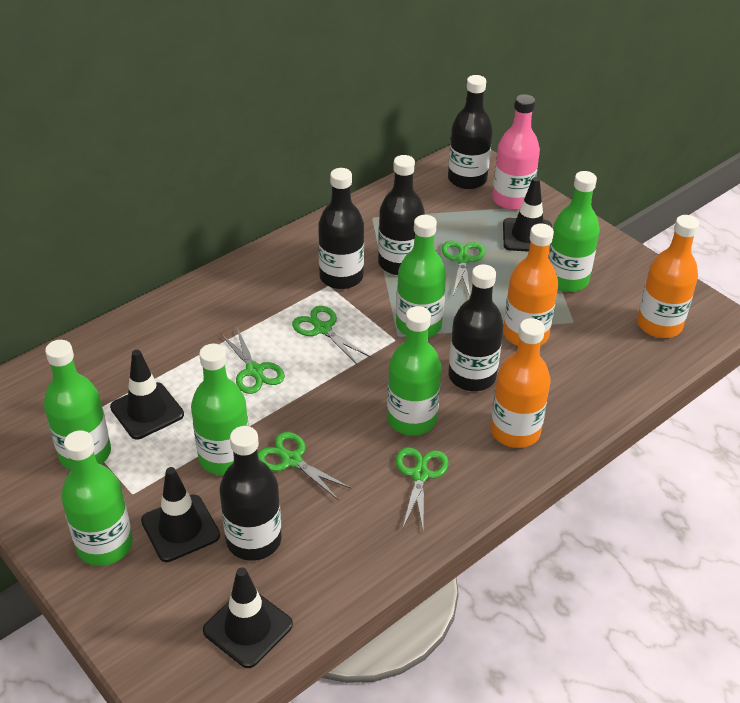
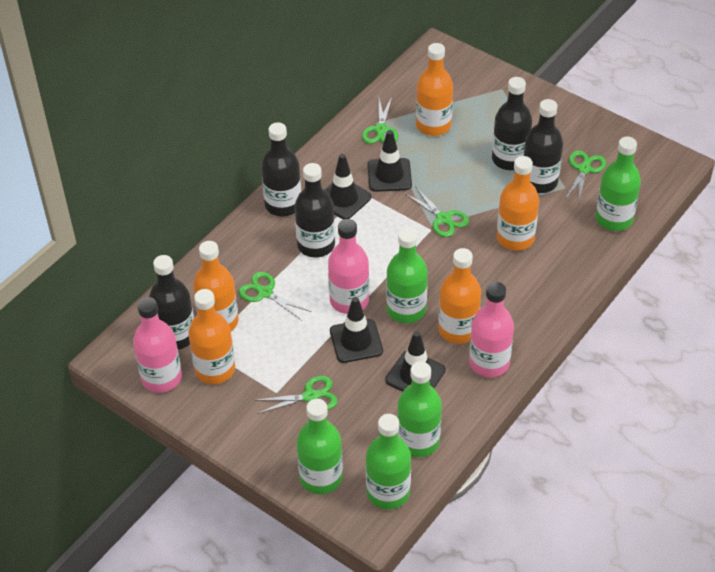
green bottle: [44,340,111,470] [61,430,133,566] [191,344,249,475] [387,306,441,435] [396,215,446,338] [549,171,600,292] = 6 -> [297,399,343,494] [366,414,411,509] [386,228,428,323] [397,361,442,457] [596,137,641,231] = 5
orange bottle: [490,318,551,448] [503,224,558,346] [637,215,699,338] = 3 -> [188,289,235,384] [193,241,238,331] [416,43,453,136] [438,248,481,344] [497,156,539,251] = 5
pink bottle: [492,94,540,210] = 1 -> [133,297,182,393] [328,219,369,314] [469,282,514,377] = 3

